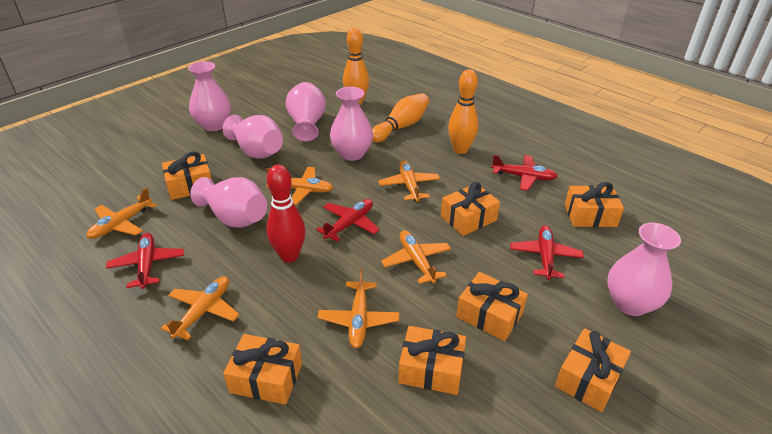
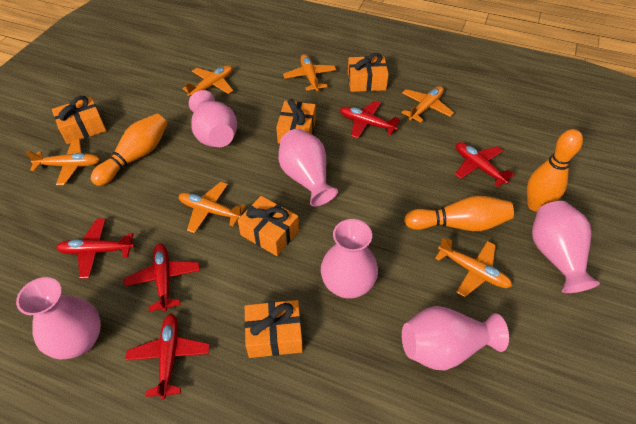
orange gift: [162,151,212,200] [223,334,302,404] [398,326,466,395] [441,182,500,236] [456,272,528,341] [555,328,631,412] [565,182,624,227] = 7 -> [52,96,106,144] [238,196,299,256] [244,300,303,358] [276,99,316,144] [348,53,389,92] = 5
red bowling pin: [266,164,306,263] = 1 -> none = 0
red plane: [106,233,184,289] [316,199,380,242] [491,155,557,191] [510,225,584,280] = 4 -> [56,218,134,279] [124,243,200,312] [125,314,209,400] [340,101,400,139] [455,142,514,187] = 5

